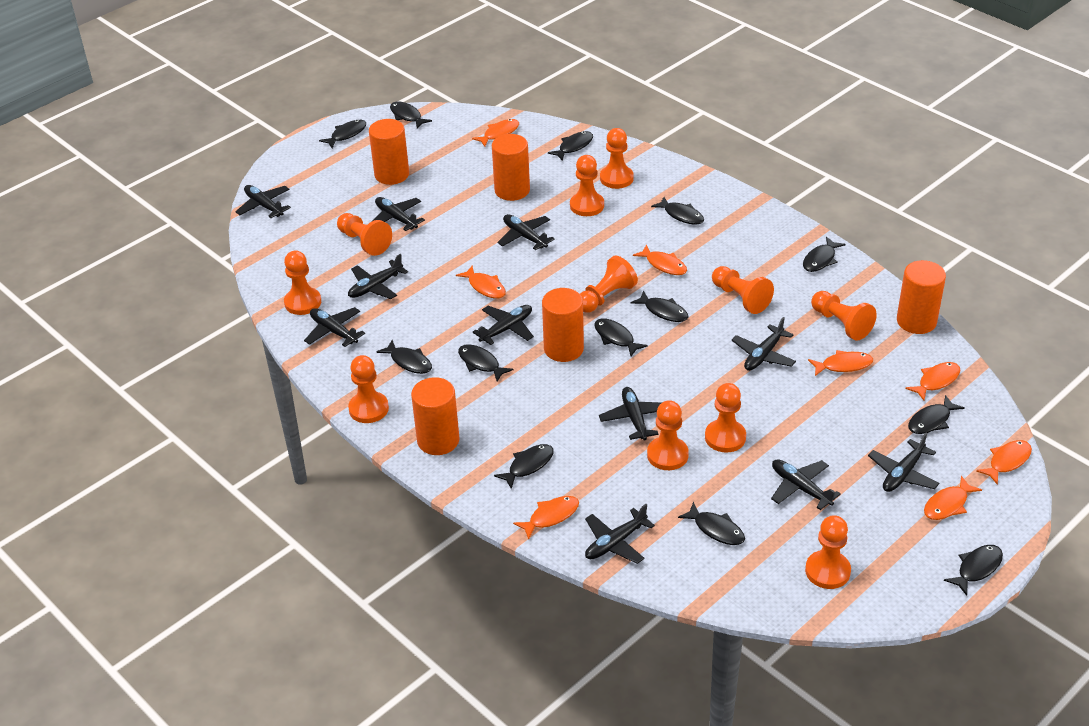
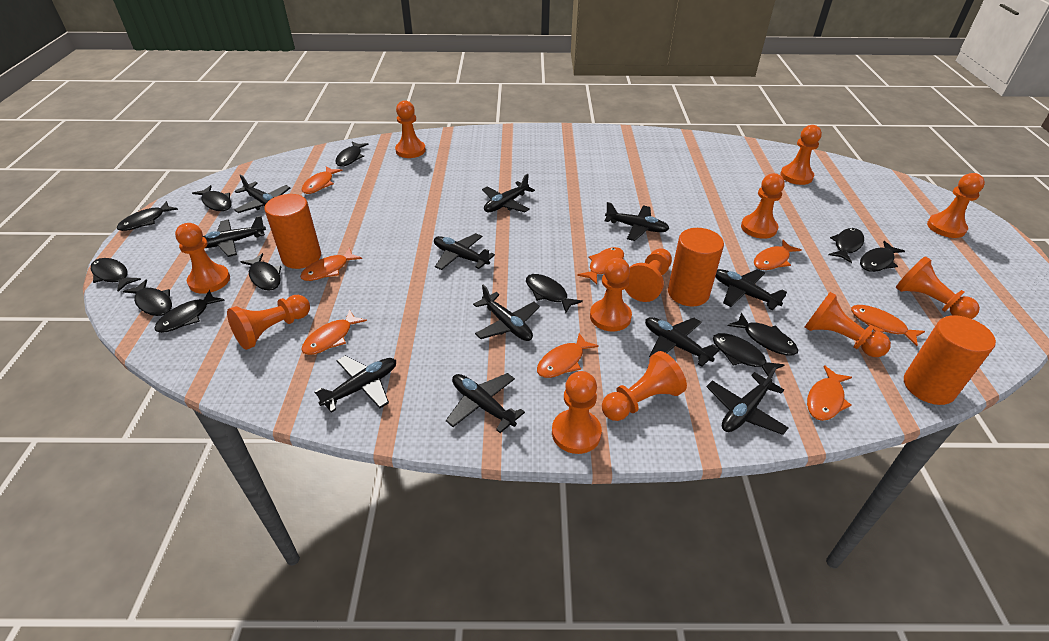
black fish: [319,120,366,148] [376,340,432,374] [390,102,432,128] [458,344,513,382] [494,444,554,489] [548,131,593,161] [594,319,648,356] [630,291,689,322] [651,197,704,225] [678,502,745,545] [803,237,845,272] [908,395,965,434] [944,545,1003,596] = 13 -> [91,258,141,292] [117,201,178,231] [123,279,172,316] [154,290,225,333] [192,185,232,211] [240,253,281,291] [336,142,368,167] [526,274,583,313] [713,333,784,376] [727,313,798,355] [829,228,864,263] [860,241,905,272] = 12
orange cylinder: [369,119,409,185] [411,377,460,455] [492,134,530,201] [542,288,584,362] [897,260,946,334] = 5 -> [264,194,321,269] [668,228,724,306] [904,315,996,405] = 3
orange pawn: [284,251,321,315] [337,213,392,256] [348,355,389,423] [570,155,604,216] [580,255,638,313] [600,128,634,189] [647,400,689,470] [705,383,746,453] [712,266,774,314] [805,515,851,589] [811,291,877,340] = 11 -> [175,223,230,294] [227,295,310,350] [395,100,426,158] [552,371,602,454] [590,258,632,331] [602,351,687,421] [625,248,672,302] [741,173,785,239] [780,125,822,185] [805,292,891,357] [896,256,980,319] [927,173,985,238] = 12

